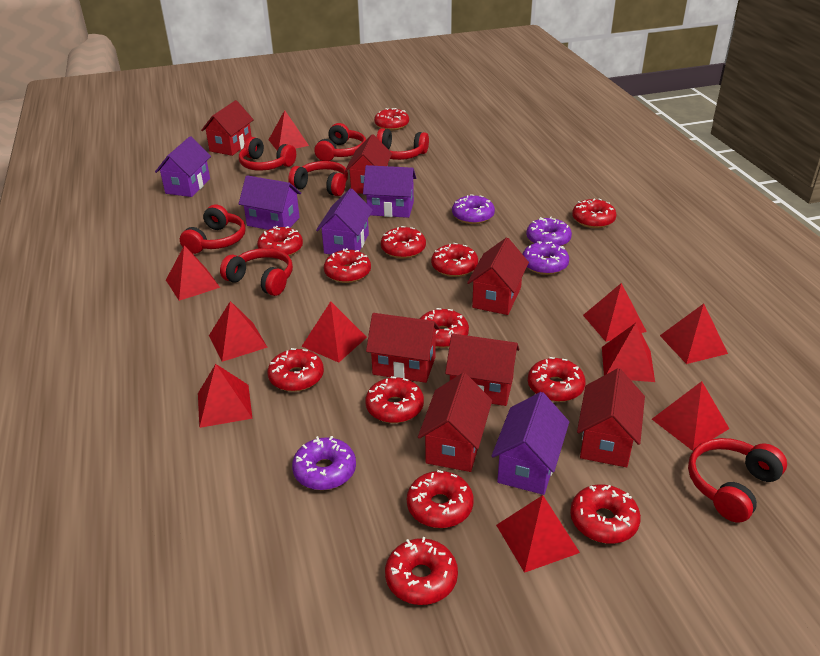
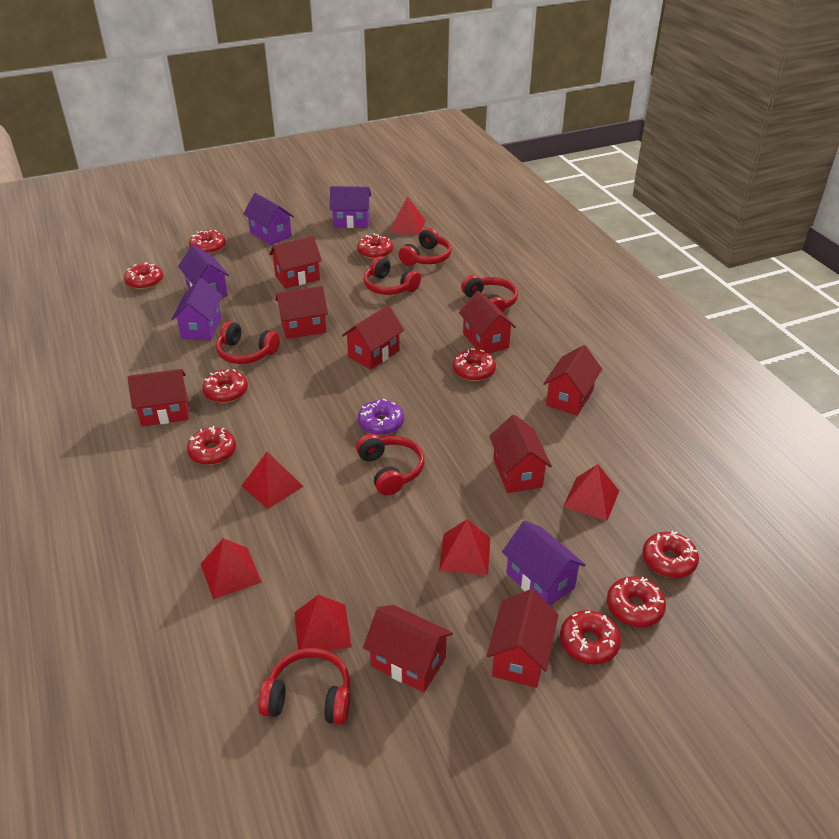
purple donut: [292,436,356,490] [452,194,495,224] [523,241,569,275] [526,216,572,246] = 4 -> [358,399,404,435] = 1
red donut: [257,226,303,256] [267,348,324,392] [324,248,371,283] [365,376,424,423] [374,108,409,131] [381,226,426,258] [385,537,458,605] [407,470,474,528] [420,308,469,348] [431,243,478,277] [528,357,586,402] [570,485,641,544] [572,199,617,228] = 13 -> [124,262,163,290] [187,426,236,465] [189,230,225,254] [202,369,248,403] [357,233,393,259] [453,348,496,381] [560,610,621,665] [607,576,666,627] [642,531,699,578] = 9
red headphones: [180,205,246,254] [220,248,293,296] [239,137,296,171] [288,161,348,196] [314,123,366,161] [377,128,429,160] [688,438,787,523] = 7 -> [216,321,280,364] [258,648,350,725] [356,434,425,495] [364,256,421,295] [399,228,452,266] [461,275,518,312] = 6
red house: [201,100,254,156] [345,134,392,194] [366,313,440,383] [418,373,492,472] [445,334,519,406] [467,237,529,315] [577,368,645,467] = 7 -> [128,369,189,427] [269,236,322,289] [276,286,328,339] [342,305,404,370] [363,605,453,693] [459,291,516,354] [487,589,559,688] [489,415,552,493] [543,345,602,416] = 9
red pyramid: [166,245,220,301] [198,364,253,428] [209,301,268,362] [269,110,309,150] [302,301,367,363] [496,495,580,573] [583,283,647,342] [602,323,655,382] [652,381,729,451] [660,304,728,364] = 10 -> [201,538,262,600] [241,452,304,509] [294,595,352,651] [390,196,426,235] [439,519,490,575] [563,464,619,521] = 6

